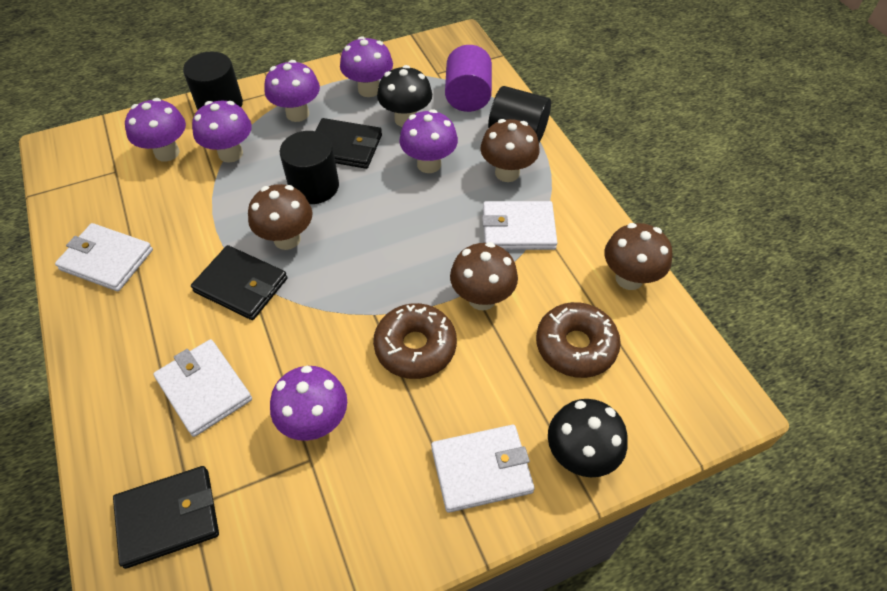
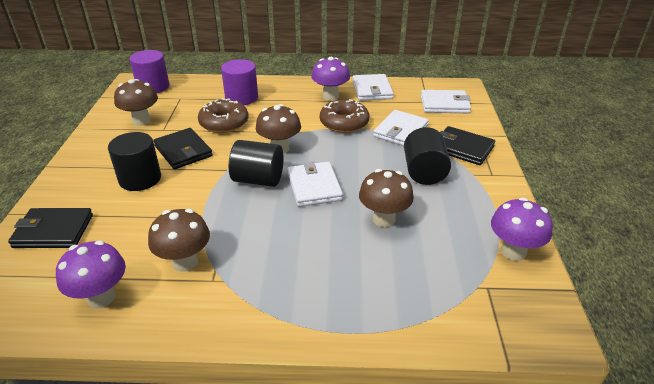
black mushroom: [377,65,432,127] [548,399,628,477] = 2 -> none = 0
purple cylinder: [445,45,492,112] = 1 -> [129,50,169,94] [221,59,258,105] = 2
purple mushroom: [125,98,186,162] [192,101,252,163] [264,60,320,122] [270,366,347,441] [340,36,393,97] [399,109,458,173] = 6 -> [56,240,126,309] [311,57,350,101] [491,198,553,261] = 3

